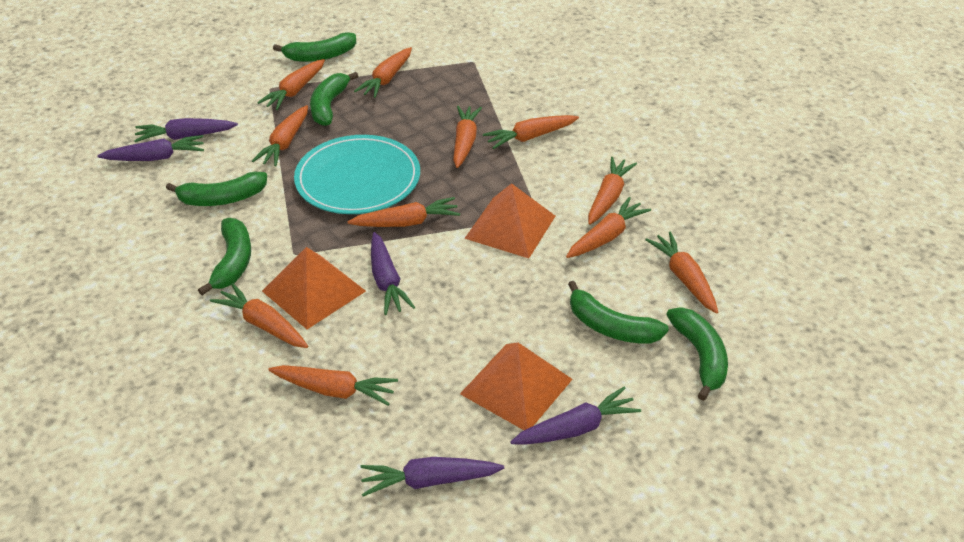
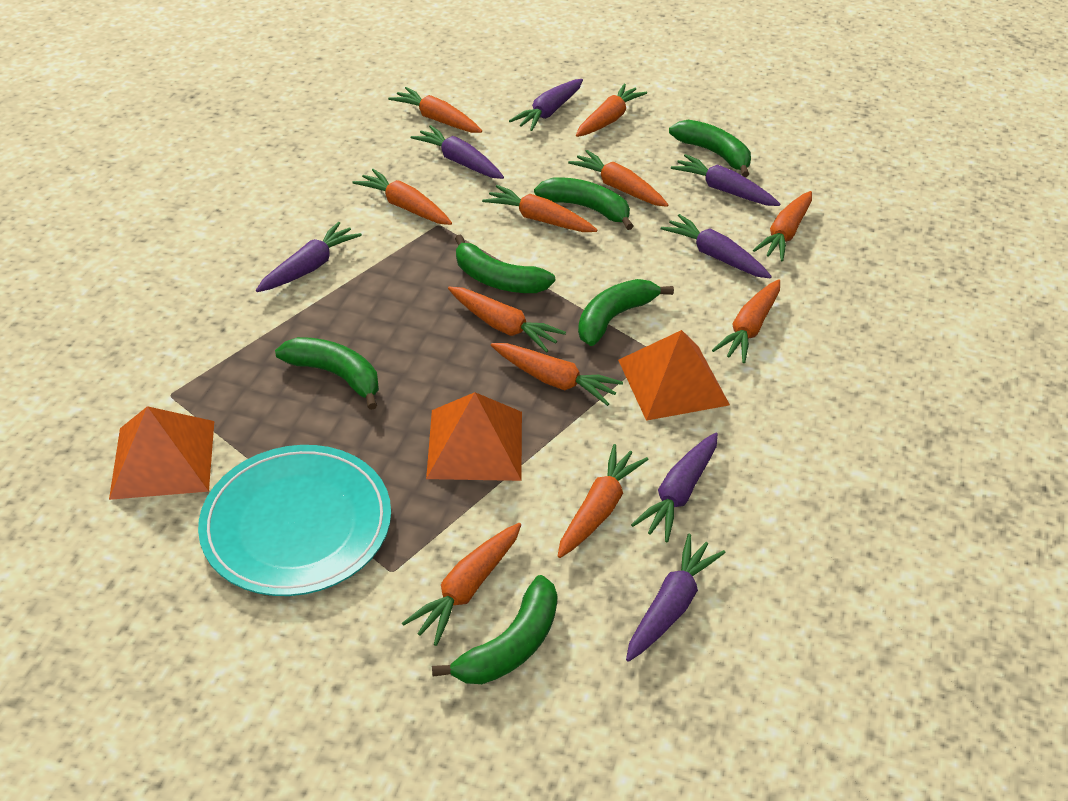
purple carrot: [97,135,204,161] [134,118,238,142] [360,457,504,496] [371,232,415,315] [510,387,641,445] = 5 -> [256,222,362,292] [411,125,504,179] [509,79,583,131] [626,534,726,662] [631,433,718,542] [661,214,772,278] [671,154,780,206] = 7

